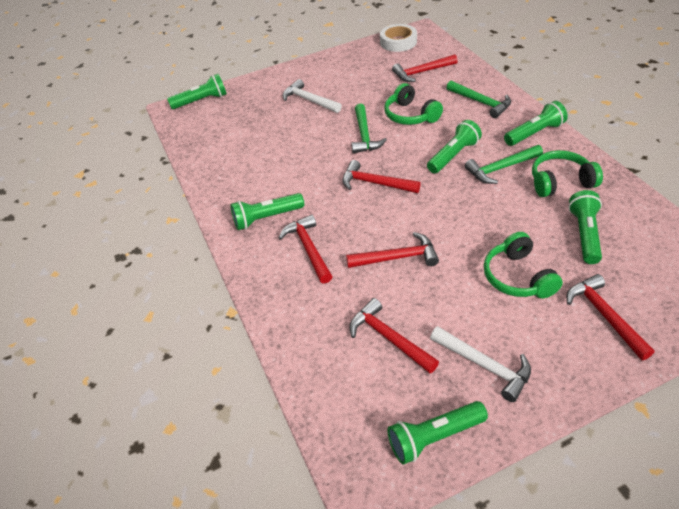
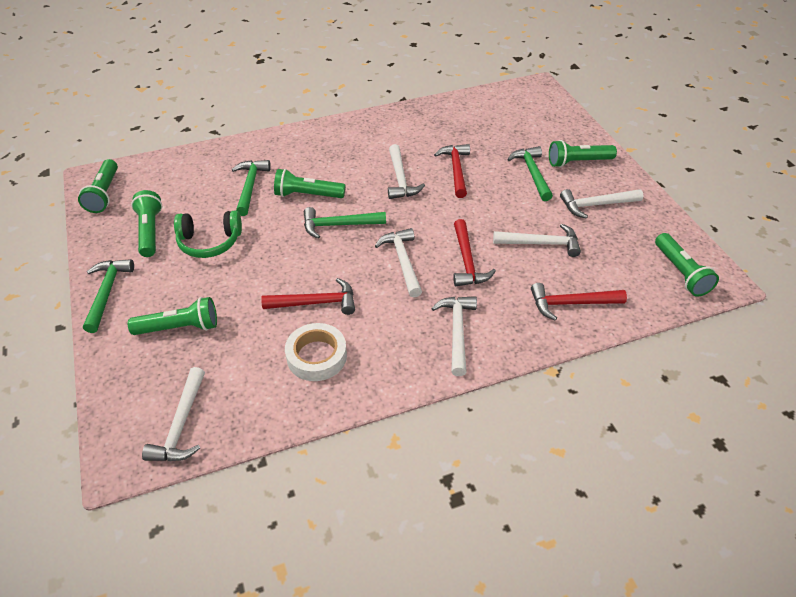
green hammer: [351,104,387,153] [446,81,511,118] [465,145,543,184] = 3 -> [83,259,134,333] [232,160,271,216] [304,207,386,239] [507,146,553,201] = 4
green headphones: [384,83,443,125] [484,232,563,298] [532,150,603,197] = 3 -> [174,210,242,258] = 1
red hammer: [279,215,333,284] [342,160,421,193] [346,232,439,268] [349,298,439,373] [392,54,458,82] [567,274,655,360] = 6 -> [261,278,355,315] [434,144,470,198] [453,219,496,286] [531,283,627,320] = 4
white hammer: [283,79,342,113] [430,326,531,402] = 2 -> [142,367,205,461] [375,228,422,297] [388,144,425,199] [431,296,477,376] [493,224,581,257] [560,189,643,219] = 6

